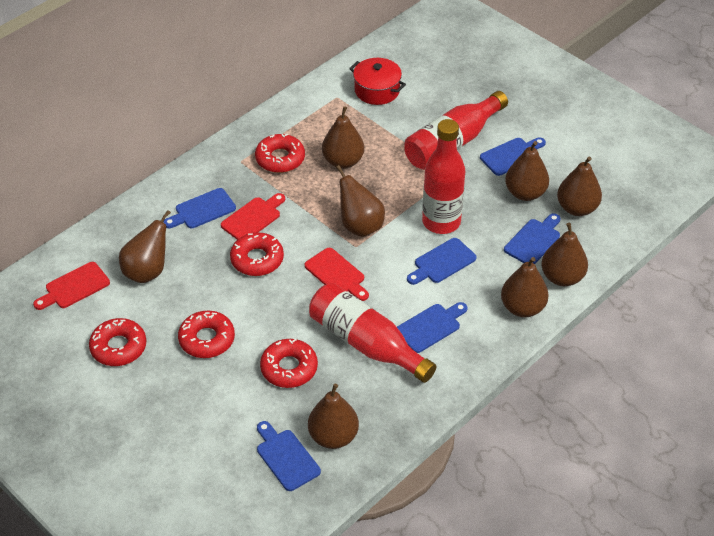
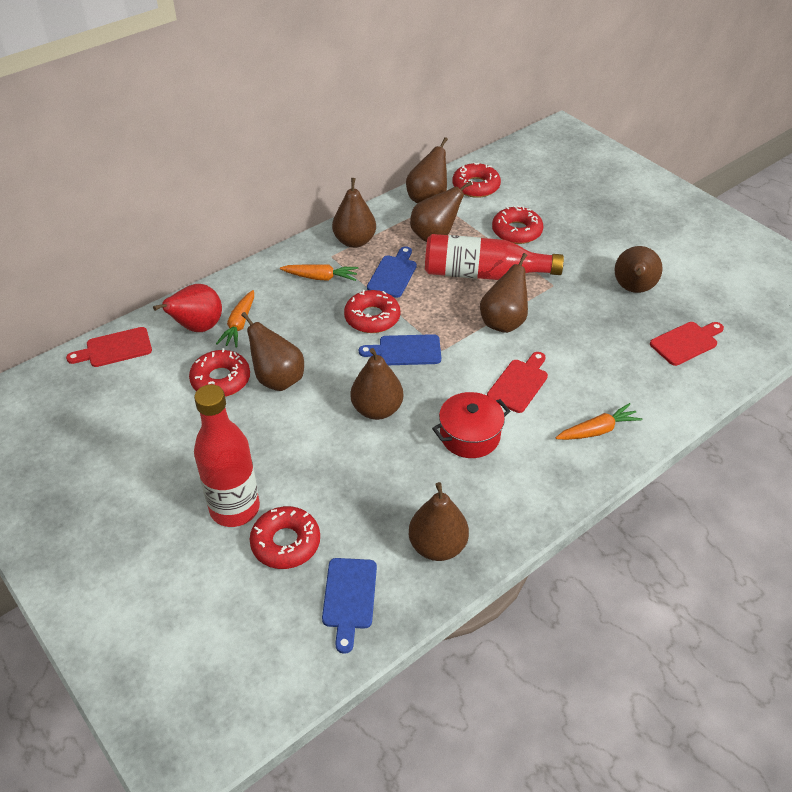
blue cutting board: [163,188,236,228] [257,421,321,491] [397,302,468,353] [407,238,477,285] [480,138,546,176] [504,213,561,264] = 6 -> [322,558,377,654] [359,334,441,365] [367,246,417,298] = 3
orange carrot: none = 0 -> [216,290,254,347] [280,264,358,281] [556,403,642,440] = 3
red bottle: [309,283,436,383] [404,91,508,170] [422,119,465,234] = 3 -> [194,384,260,527] [425,234,564,280] = 2
red pear: none = 0 -> [153,284,222,332] = 1

